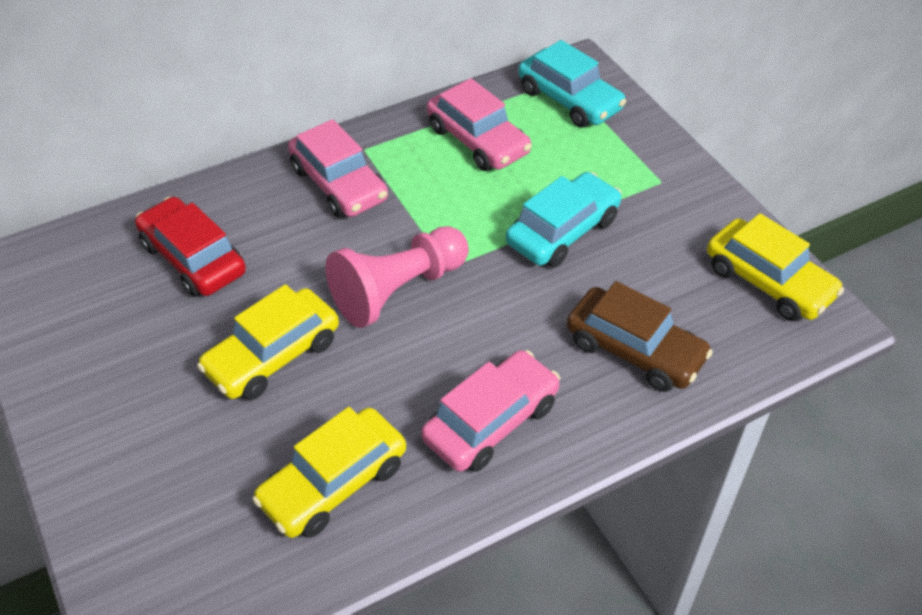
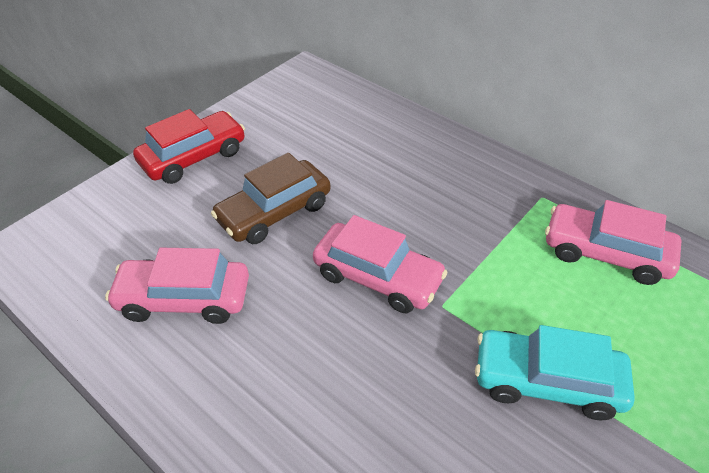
pink pawn: [326,226,469,328] = 1 -> none = 0
turquoise car: [506,172,622,268] [518,40,626,128] = 2 -> [475,325,635,420] = 1
yellow car: [197,284,339,400] [252,407,406,538] [707,213,844,321] = 3 -> none = 0

